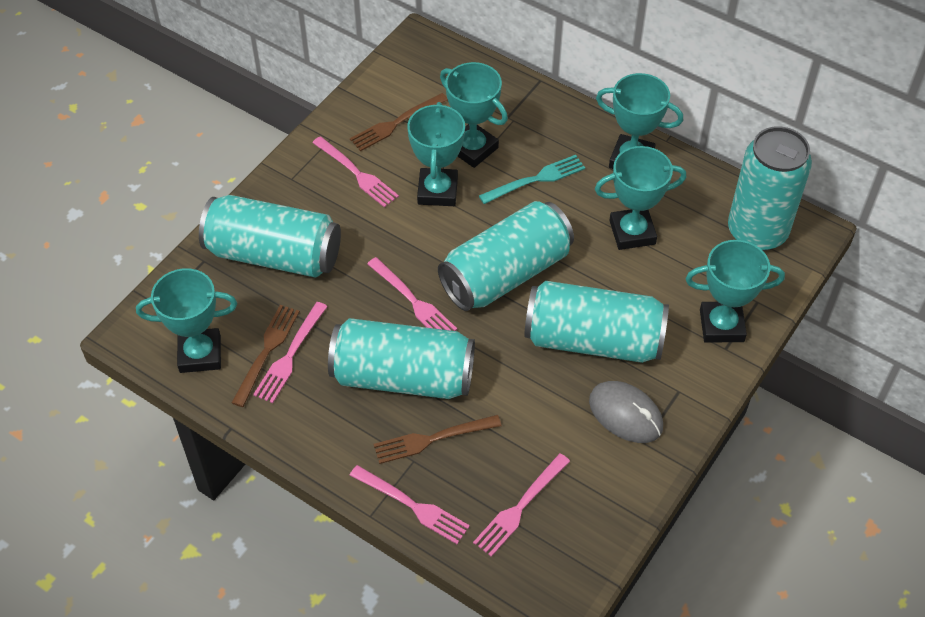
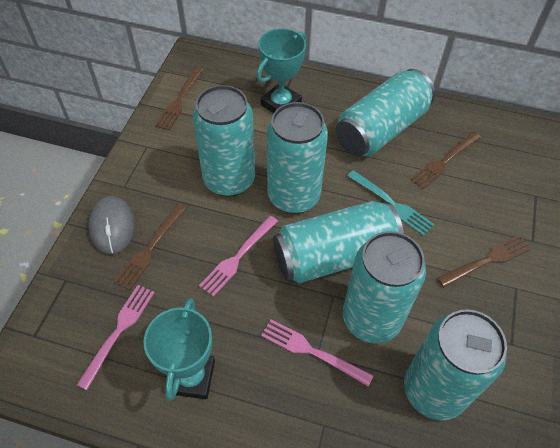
brown fork: [231,305,300,407] [350,93,448,151] [374,415,502,464] = 3 -> [114,204,186,290] [155,66,204,130] [411,132,481,189] [437,235,532,287] = 4
pink fork: [253,302,328,403] [312,136,399,207] [349,465,470,544] [367,257,457,331] [473,453,570,557] = 5 -> [77,285,155,390] [199,215,278,297] [261,319,374,387] = 3
turquoise can: [199,195,341,278] [328,318,475,399] [438,201,574,311] [524,281,669,363] [728,126,812,251] = 5 -> [193,85,255,197] [267,102,328,214] [273,201,404,283] [336,69,435,157] [343,231,426,344] [404,309,507,421] = 6
turquoise trophy: [136,268,237,373] [407,102,465,206] [440,62,508,168] [595,146,686,250] [596,73,683,169] [685,240,785,343] = 6 -> [143,298,215,401] [256,28,307,113] = 2

